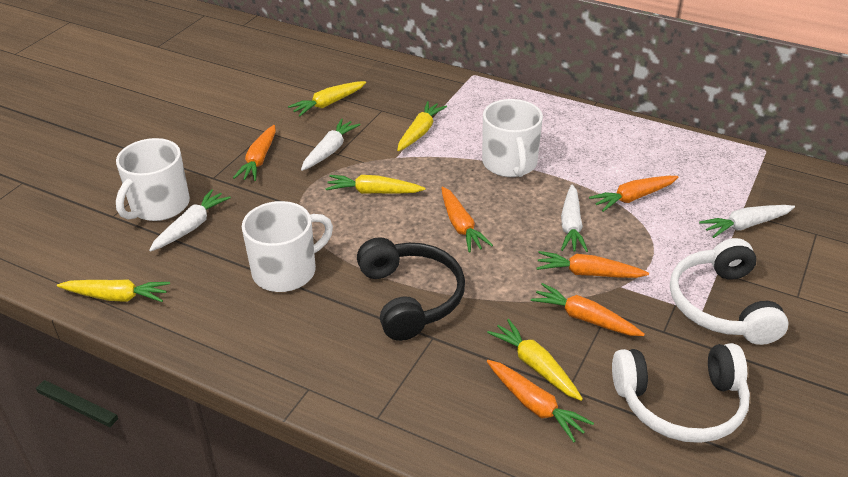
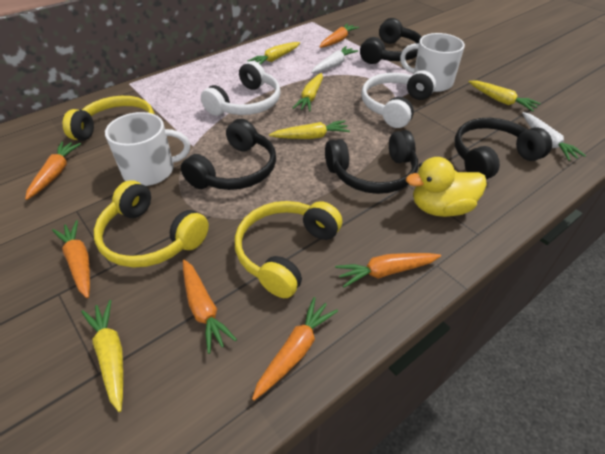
black headphones: [357,237,465,341] = 1 -> [181,119,276,190] [325,130,418,194] [360,18,422,64] [454,118,552,179] = 4
white carrot: [149,189,231,252] [301,119,361,171] [561,185,588,252] [699,205,795,238] = 4 -> [311,46,358,73] [522,112,586,161] = 2
white mug: [116,138,190,221] [242,201,333,292] [482,99,543,177] = 3 -> [105,112,190,186] [400,33,465,92] = 2
yellow duck: none = 0 -> [406,157,487,217] = 1
yellow headphones: none = 0 -> [63,96,155,141] [94,180,209,268] [235,201,342,298] = 3

